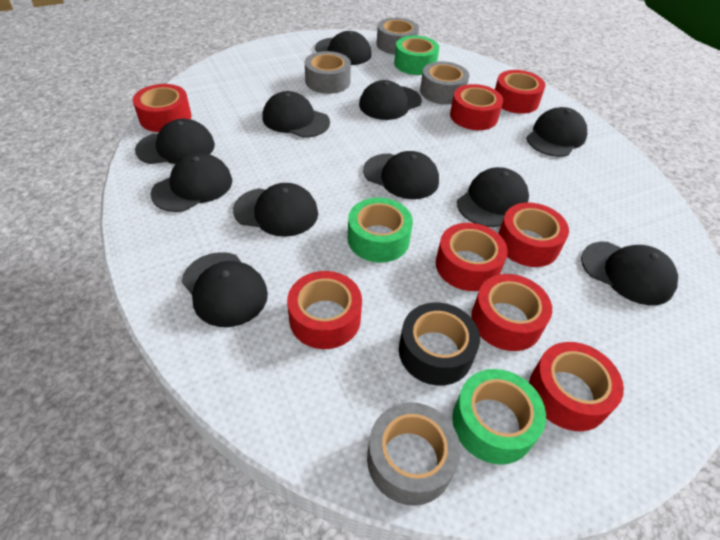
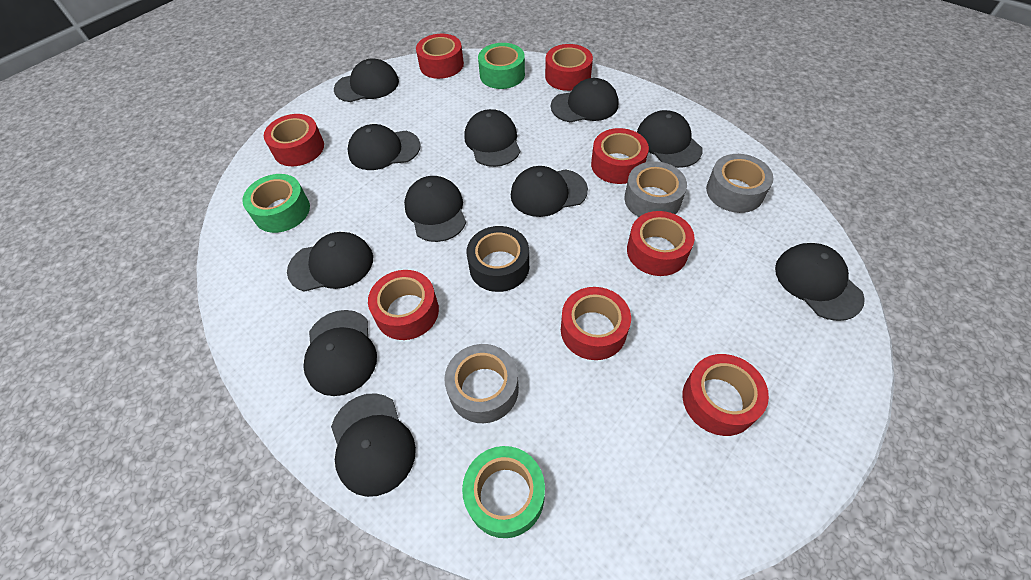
grey tape: [305,51,351,94] [367,402,461,506] [376,18,419,55] [420,61,469,105] = 4 -> [444,344,519,423] [625,161,687,217] [706,154,773,213] = 3

